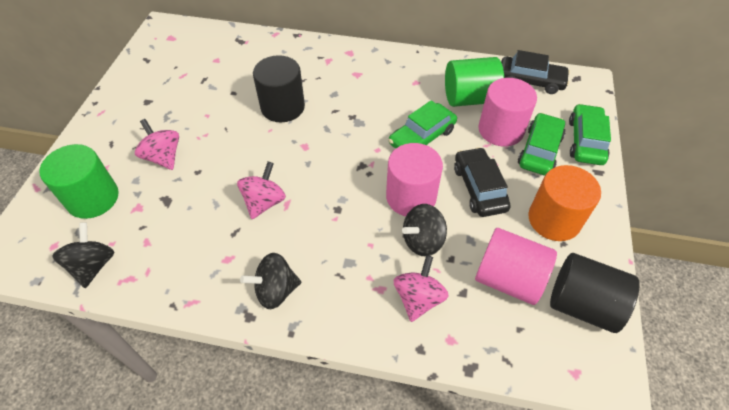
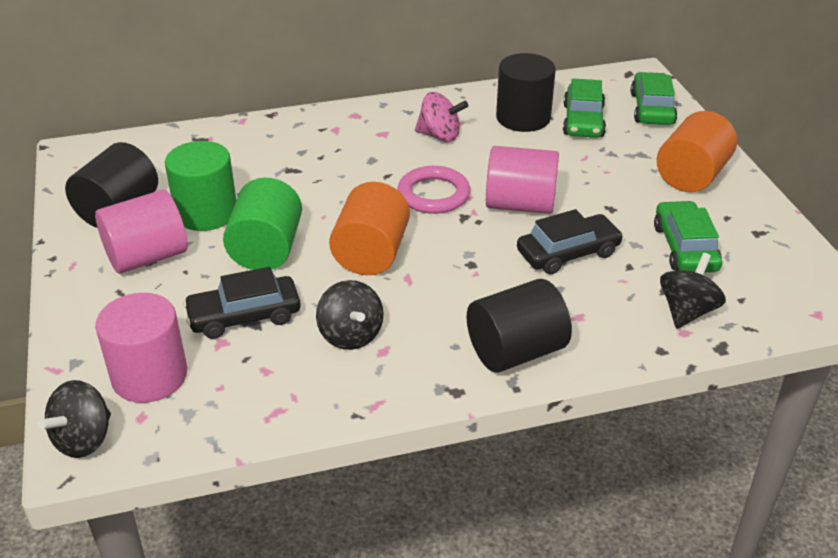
black cylinder: [253,55,305,123] [550,253,640,333] = 2 -> [65,142,158,228] [467,279,572,373] [496,53,556,132] = 3
orange cylinder: [528,165,601,241] = 1 -> [329,182,410,275] [657,111,737,192] = 2
pink ring: none = 0 -> [397,166,470,214] = 1
pink spinning top: [135,119,179,170] [237,161,286,219] [394,255,449,322] = 3 -> [415,92,468,142] = 1

